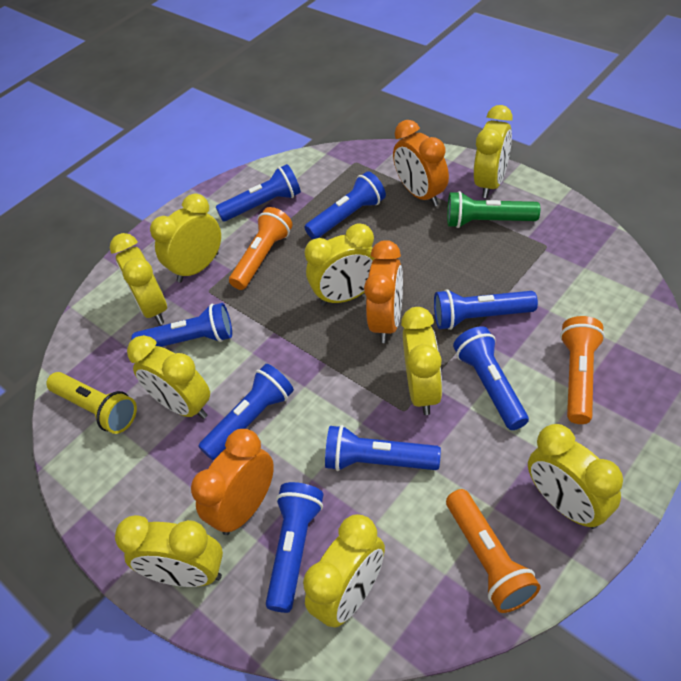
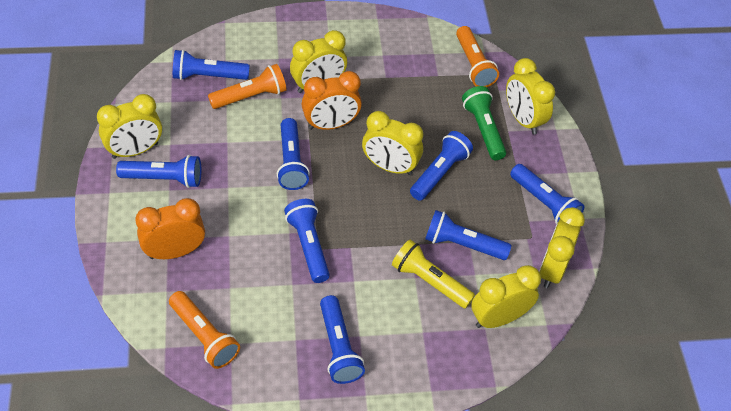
orange clock: [191,429,274,535] [364,240,403,343] [393,120,449,206] = 3 -> [135,198,205,259] [302,71,362,130] = 2
yellow clock: [110,233,167,325] [115,515,223,587] [127,335,210,419] [150,194,221,283] [303,514,385,628] [305,224,375,306] [401,307,442,415] [474,105,512,198] [528,424,623,529] = 9 -> [97,94,162,159] [290,30,347,93] [362,111,423,175] [471,265,541,328] [506,58,555,135] [539,207,585,288] = 6

